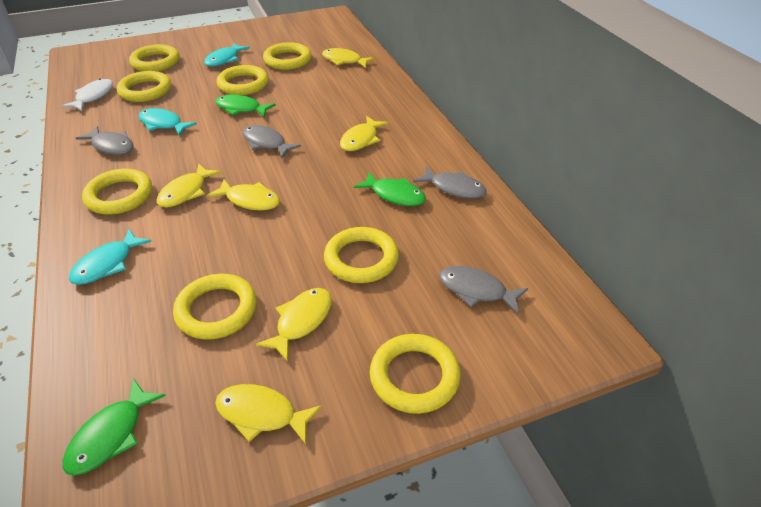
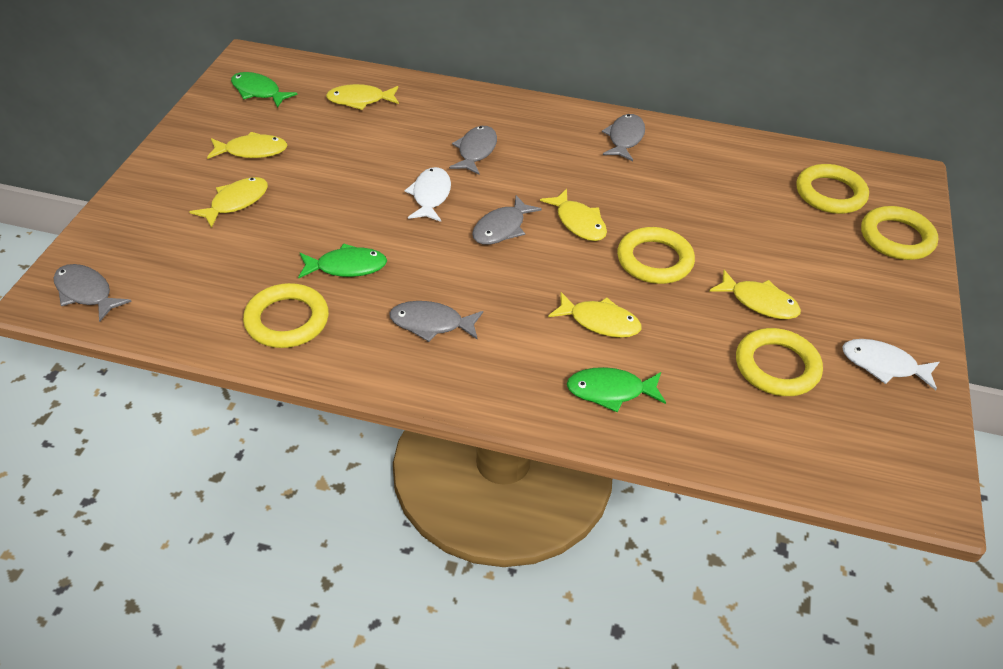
grey fish: [76,126,134,155] [243,125,301,158] [413,166,487,199] [439,266,528,314] = 4 -> [53,264,132,322] [390,301,483,342] [449,126,497,175] [472,195,542,245] [602,114,645,161] = 5
turquoise fish: [69,229,152,285] [139,108,197,136] [204,43,250,67] = 3 -> none = 0
white fish: [61,79,113,111] = 1 -> [404,167,451,222] [842,339,939,390] = 2
yellow ring: [82,169,152,215] [117,71,171,102] [129,44,180,71] [173,274,257,340] [217,65,269,95] [263,42,312,70] [324,227,399,283] [370,334,461,414] = 8 -> [243,283,329,348] [617,227,695,284] [736,328,823,396] [796,164,869,214] [861,206,938,260] = 5

